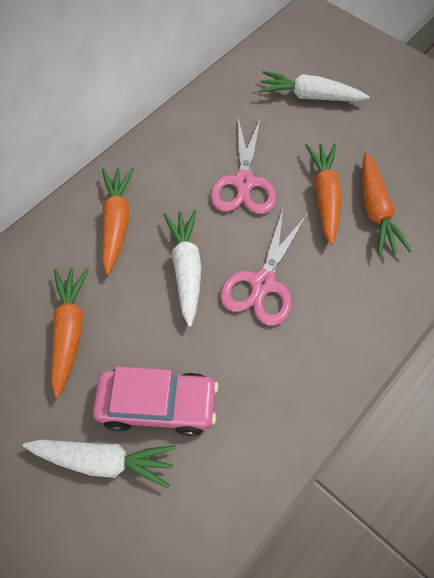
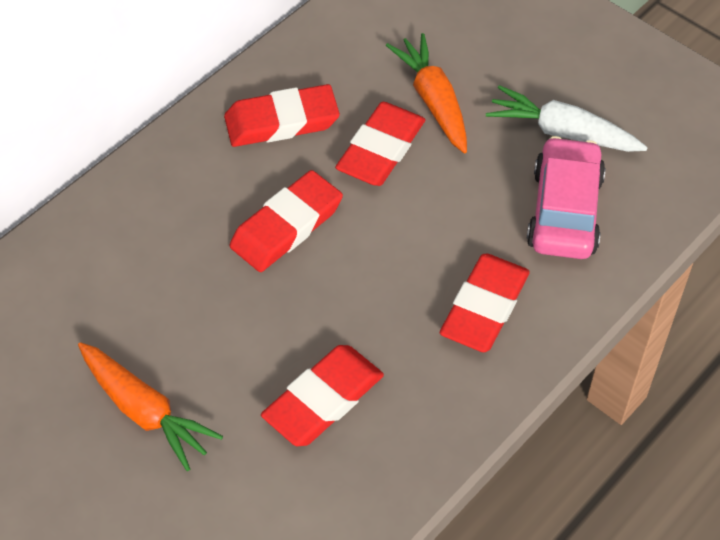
orange carrot: [51,268,89,398] [102,168,134,275] [305,144,342,245] [362,152,412,256] = 4 -> [78,342,223,471] [386,33,467,153] = 2
pink scissors: [211,117,276,214] [220,209,307,326] = 2 -> none = 0
red eraser: none = 0 -> [224,84,340,147] [230,170,343,272] [261,345,384,446] [335,102,425,186] [440,254,530,352] = 5
white carrot: [23,440,176,488] [163,210,201,327] [259,71,370,102] = 3 -> [486,85,648,152] = 1

